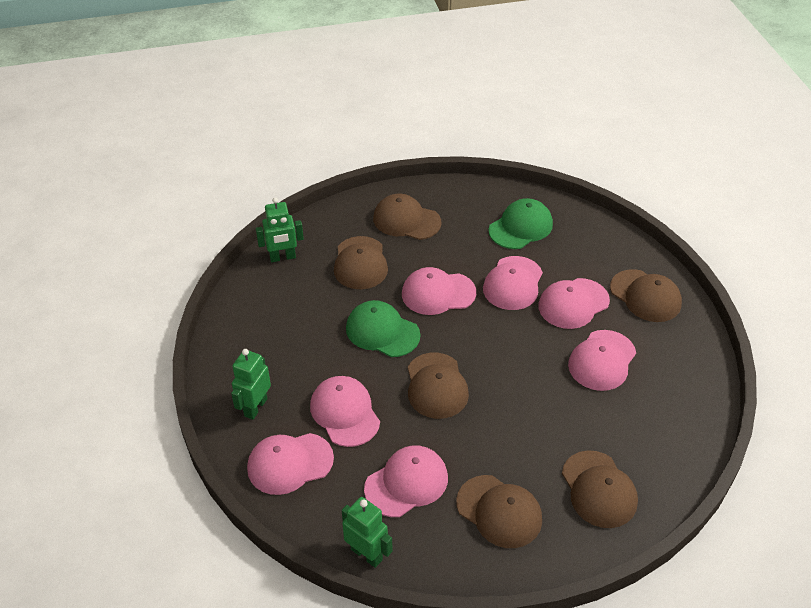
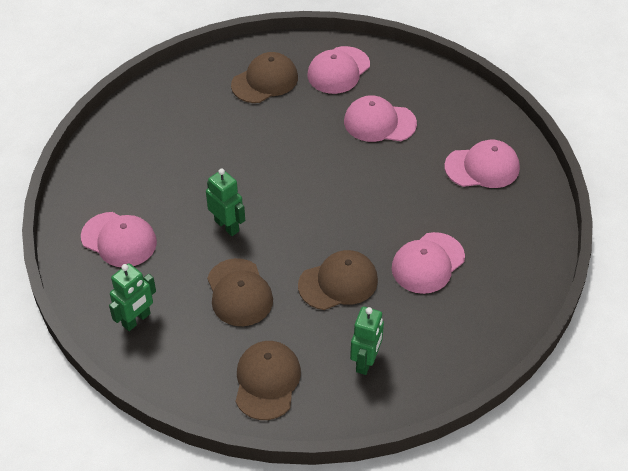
brown cap: [334,236,388,289] [373,194,441,240] [408,353,469,419] [456,475,542,548] [562,450,638,528] [610,269,682,322] = 6 -> [207,258,273,326] [231,52,298,103] [235,341,301,420] [298,250,378,310] = 4
green cap: [346,300,420,357] [488,198,553,249] = 2 -> none = 0
pink cap: [247,433,334,495] [310,376,380,447] [364,445,448,517] [402,267,476,315] [483,256,543,310] [538,278,610,329] [568,330,636,391] = 7 -> [81,212,157,267] [307,46,370,94] [344,95,417,142] [392,232,465,294] [444,140,520,188] = 5

